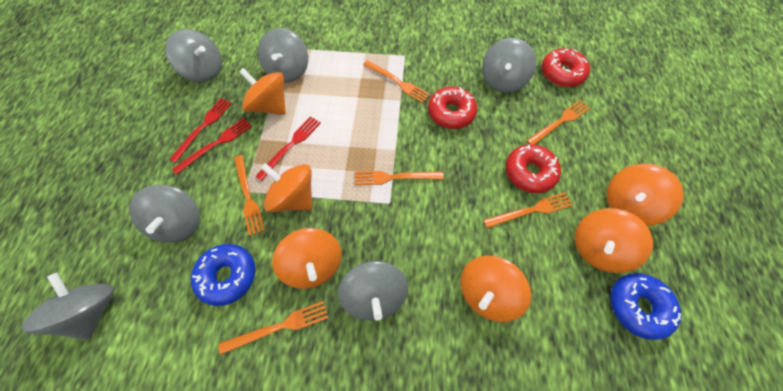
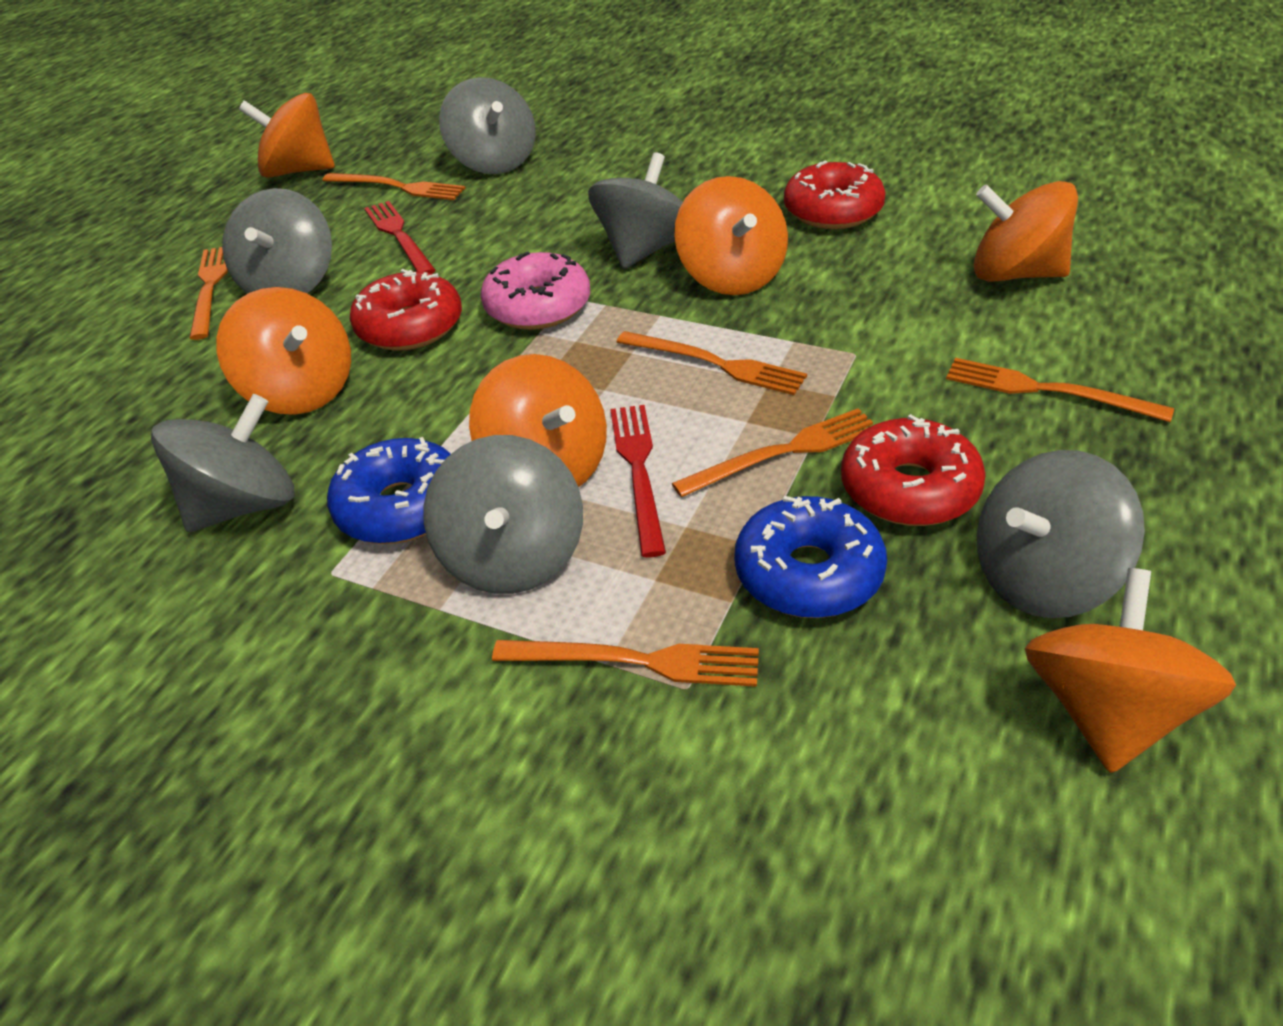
pink donut: none = 0 -> [481,252,590,330] = 1
red fork: [169,98,232,163] [172,118,252,175] [255,116,321,181] = 3 -> [364,201,436,274] [610,405,666,558] = 2

